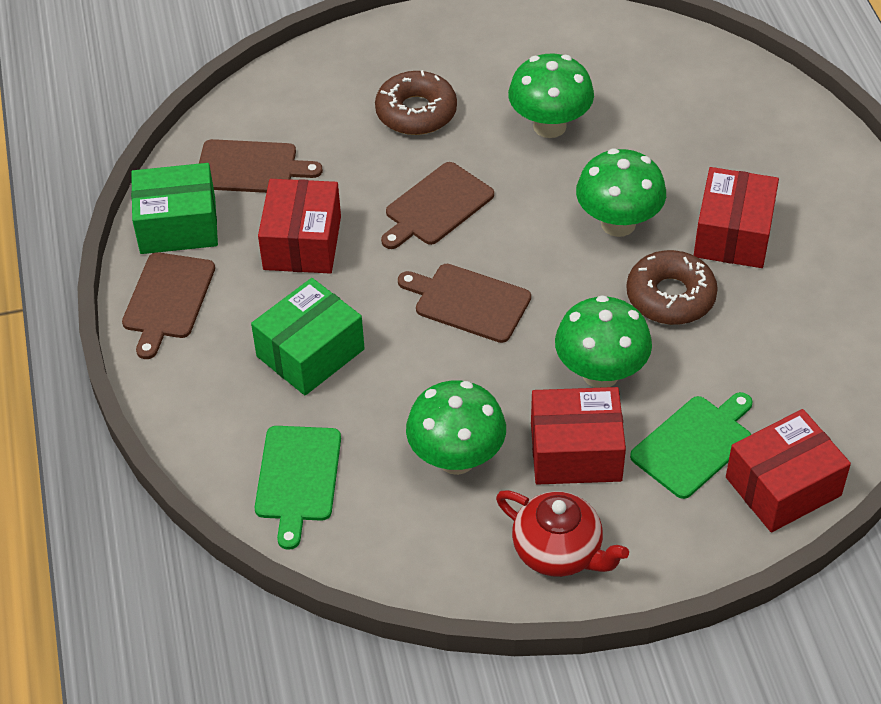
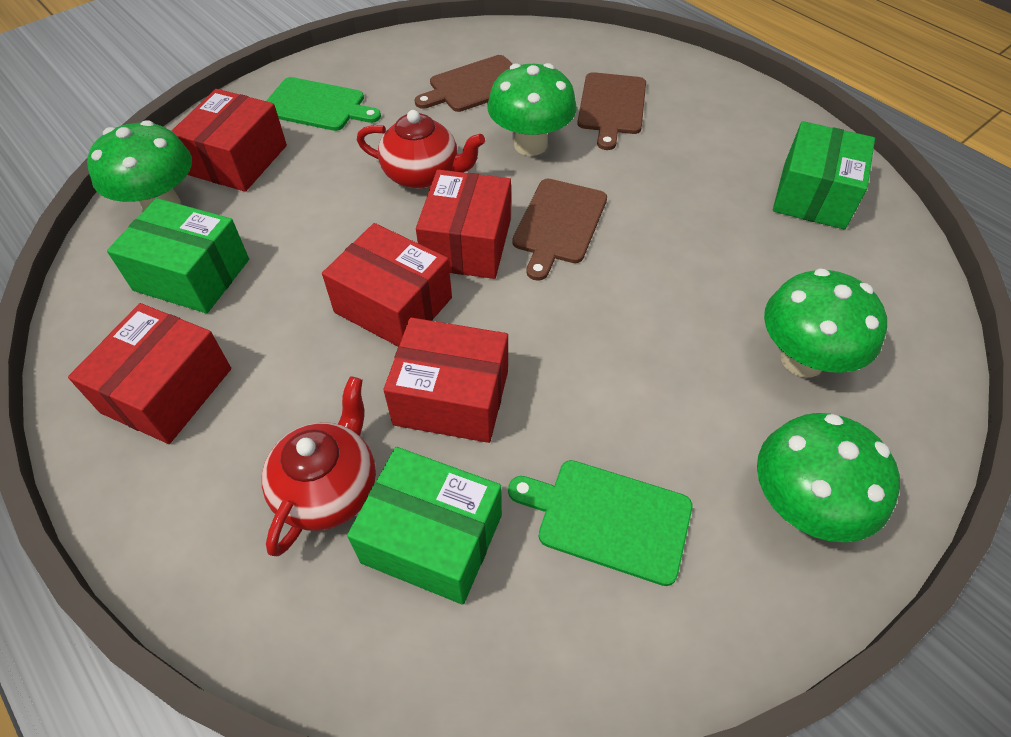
brown cutting board: [122,252,215,359] [199,139,323,193] [381,162,494,249] [398,264,531,343] = 4 -> [415,55,512,112] [512,179,607,281] [577,72,646,150] = 3
brown donut: [375,70,457,135] [626,250,718,325] = 2 -> none = 0
green box: [131,163,218,254] [251,278,365,395] = 2 -> [107,198,249,313] [347,447,502,605] [773,121,875,230] = 3
red box: [258,179,341,273] [531,387,626,485] [694,167,779,268] [726,409,851,532] = 4 -> [68,303,231,444] [172,89,287,192] [322,223,452,347] [384,317,508,443] [416,170,511,279] = 5
red teapot: [496,490,629,577] = 1 -> [262,376,376,556] [357,110,485,189] = 2

